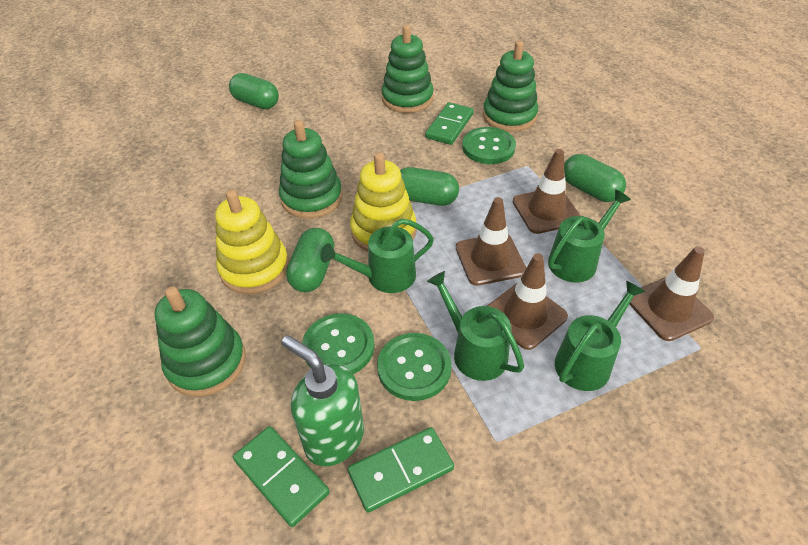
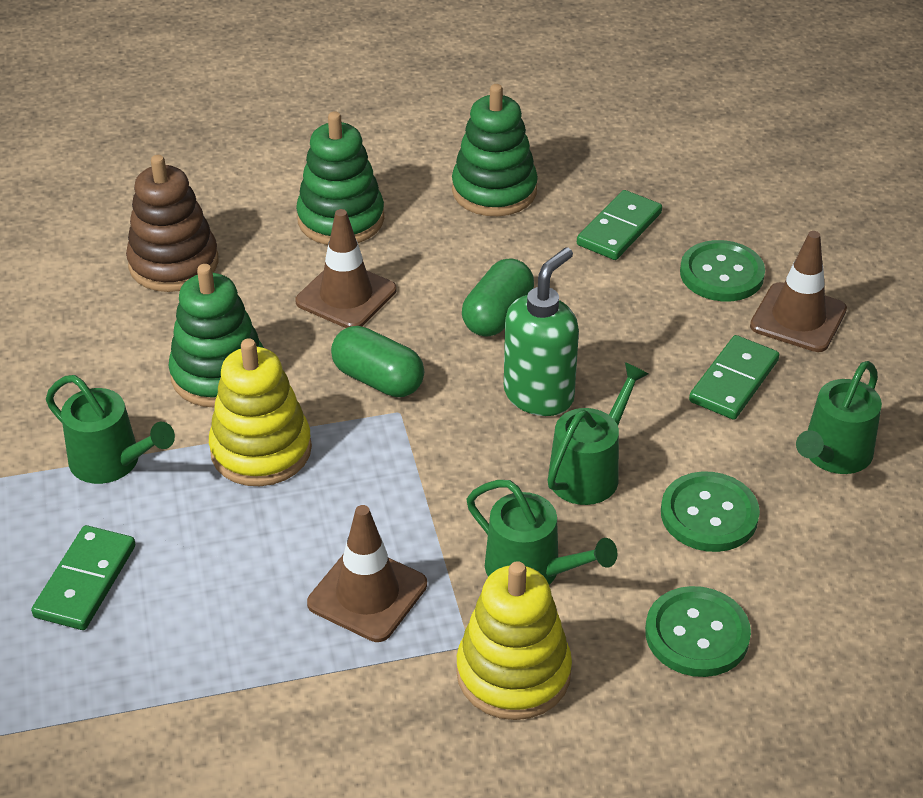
brown stacking toy: none = 0 -> [126,155,219,292] = 1
brown traffic cone: [456,197,526,286] [487,253,568,350] [513,149,581,234] [629,246,714,341] = 4 -> [295,209,397,328] [307,505,427,642] [750,231,847,352] = 3
green capsule: [229,73,279,109] [286,228,334,292] [400,167,459,206] [564,154,626,202] = 4 -> [331,326,424,397] [462,258,534,337] = 2
green stacking toy: [154,286,246,396] [279,120,343,218] [381,25,434,113] [483,41,538,132] = 4 -> [168,264,264,408] [296,111,384,245] [452,84,538,216] = 3

